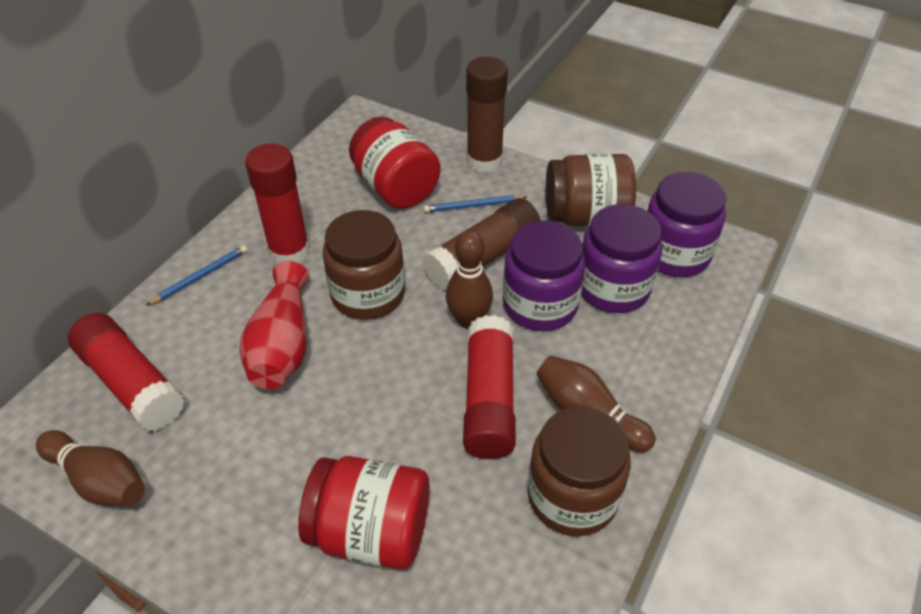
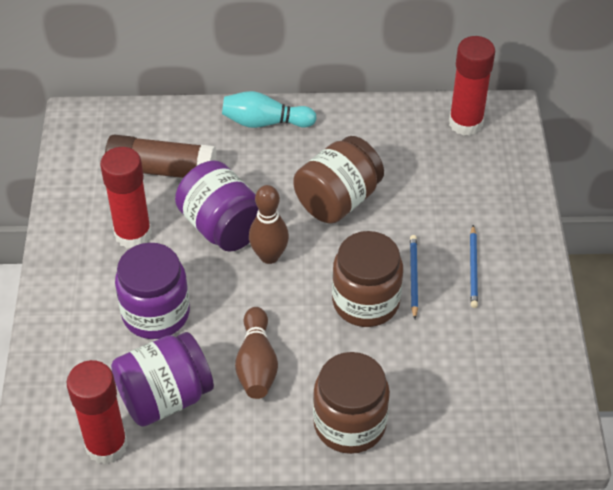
brown bowling pin: [36,430,145,507] [446,230,493,329] [536,355,656,452] = 3 -> [235,307,278,399] [249,185,289,264] = 2
brown glue stick: [423,198,541,291] [466,57,508,173] = 2 -> [105,135,217,178] = 1
red jar: [298,456,430,570] [349,117,441,209] = 2 -> none = 0
red vase: [239,261,310,389] = 1 -> none = 0
turquoise bowling pin: none = 0 -> [222,91,317,128] = 1

